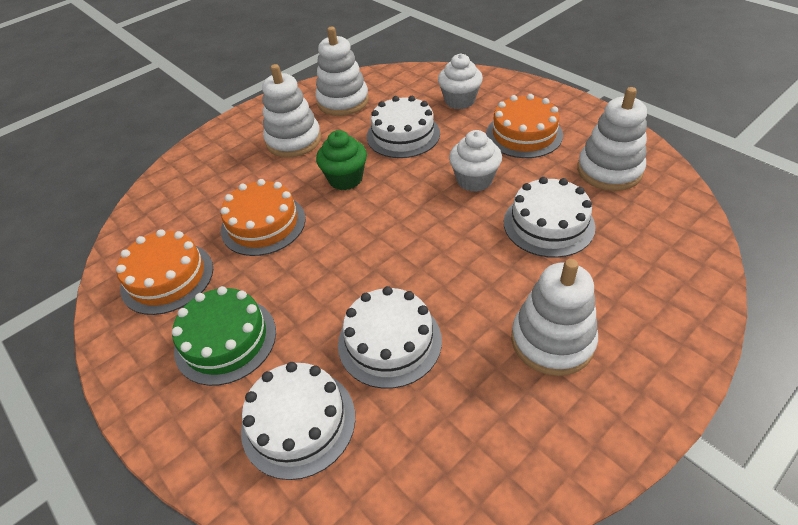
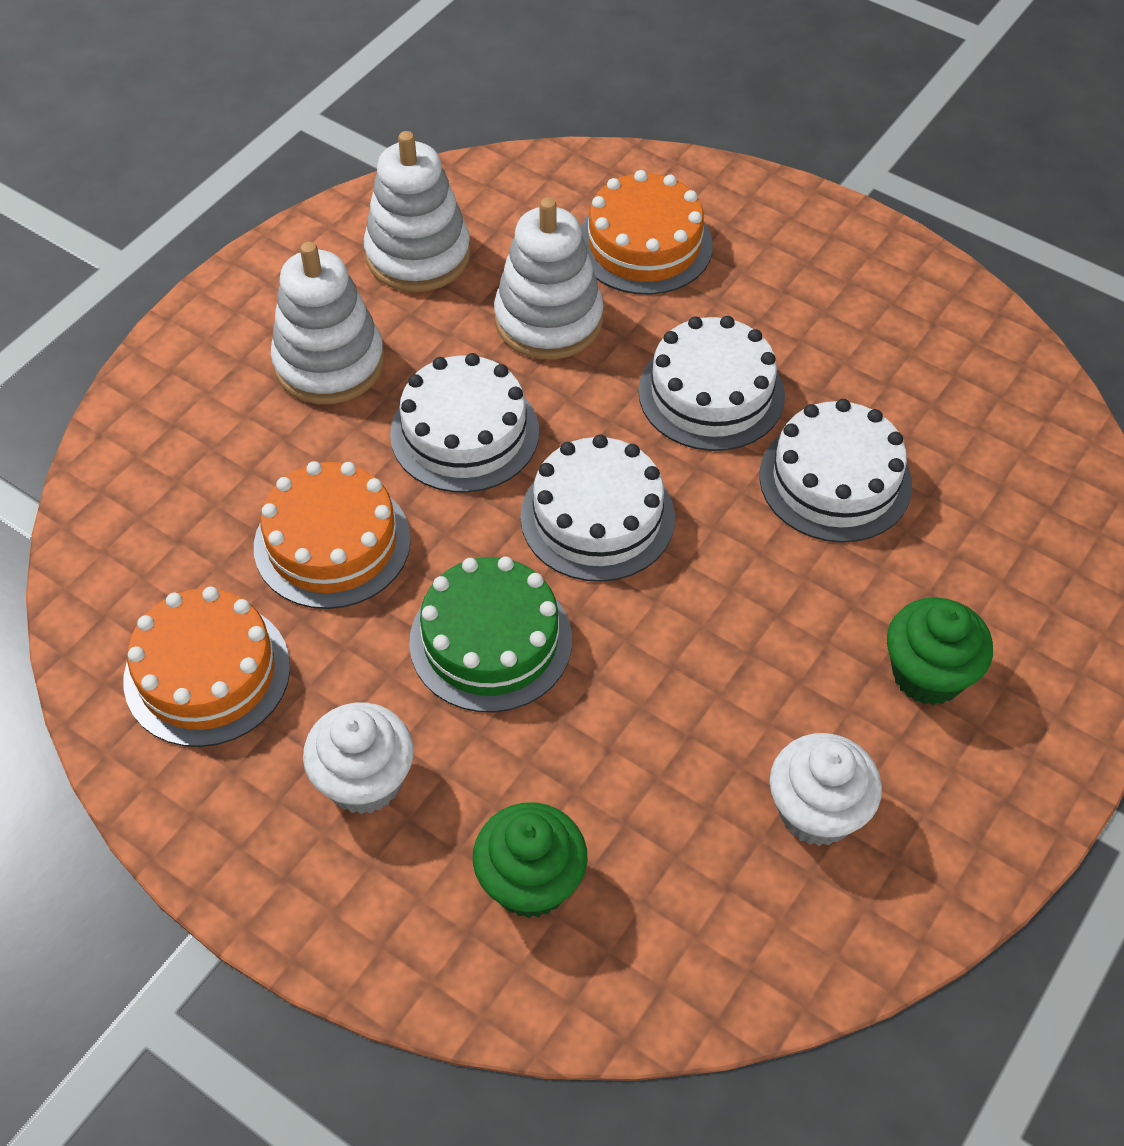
green cupcake: [316,130,367,190] = 1 -> [473,802,588,918] [887,597,993,705] = 2
white stacking toy: [262,64,321,158] [315,27,369,116] [511,259,598,376] [577,87,647,191] = 4 -> [271,242,384,404] [364,131,471,292] [494,197,603,360] = 3

